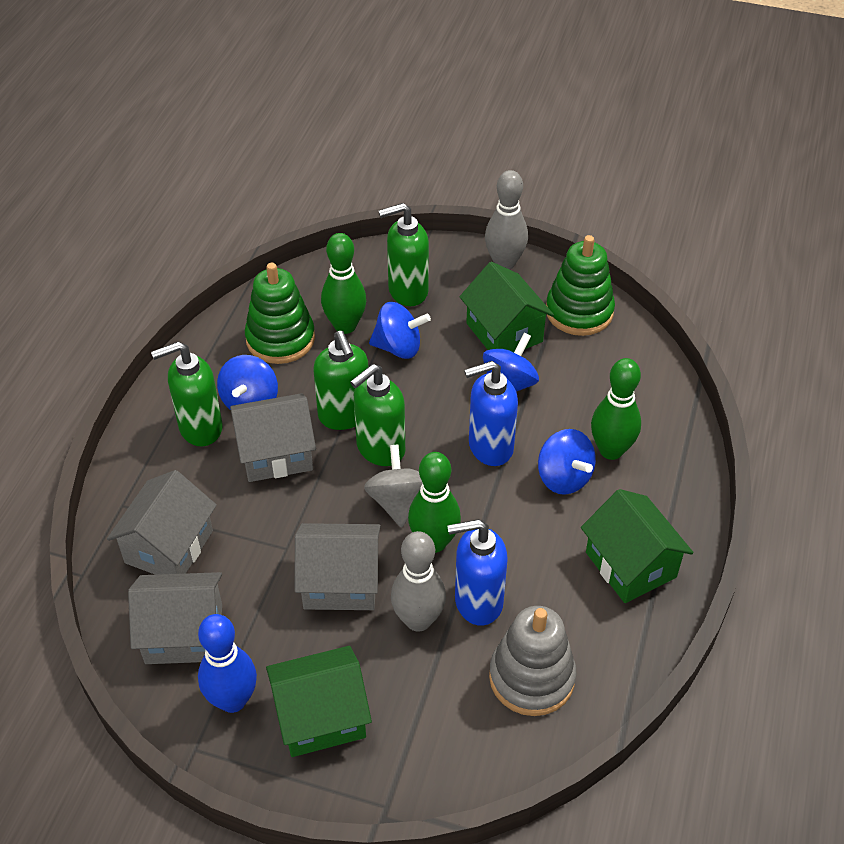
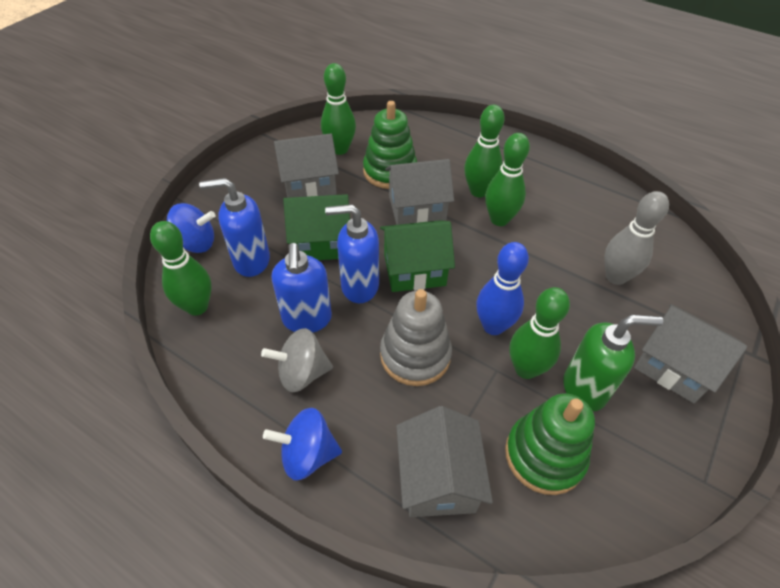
blue soap dispenser: [447,519,508,626] [464,361,518,466] = 2 -> [199,178,270,277] [272,243,332,332] [325,204,379,303] = 3
blue spinning top: [217,355,278,410] [369,302,431,359] [483,333,539,392] [538,429,596,495] = 4 -> [167,203,215,253] [263,408,342,480] = 2
green bowling pin: [321,233,366,334] [408,452,461,553] [591,358,641,460] = 3 -> [150,221,212,316] [321,63,356,155] [464,105,505,197] [485,133,530,226] [509,287,570,379] = 5
green house: [266,646,372,757] [459,262,554,352] [581,489,694,603] = 3 -> [283,194,350,260] [380,220,455,292] = 2
green soap dispenser: [151,342,223,446] [313,331,368,430] [350,364,405,466] [379,203,429,306] = 4 -> [563,315,663,411] = 1
grey bowling pin: [391,531,446,631] [485,170,528,270] = 2 -> [605,191,669,285] = 1

